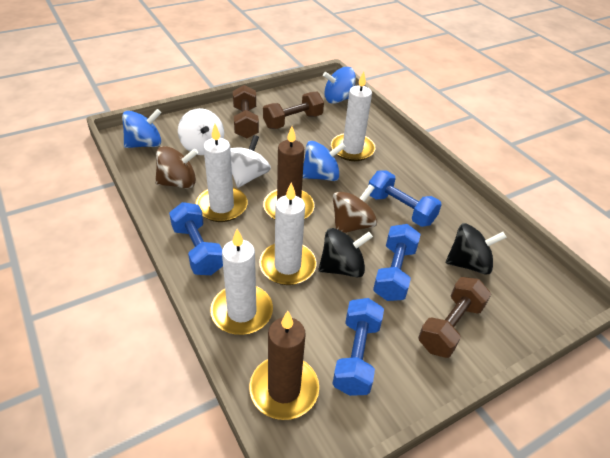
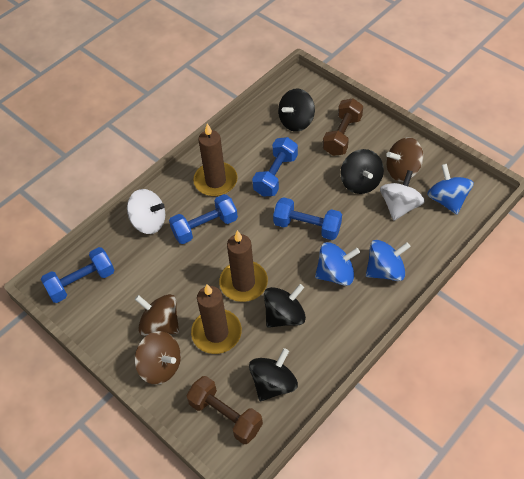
black spinning top: [318,228,373,278] [446,223,507,274] = 2 -> [249,348,298,401] [264,284,306,328] [278,88,315,132] [340,149,384,194] = 4
brown candle: [249,311,319,420] [263,127,315,220] = 2 -> [191,284,242,354] [193,123,238,196] [219,230,268,302] = 3
brown dumbbell: [233,85,259,138] [263,92,324,129] [418,277,491,358] = 3 -> [186,376,263,444] [323,98,363,156] = 2
brown spinning top: [155,146,198,189] [333,184,377,233] = 2 -> [134,331,181,385] [135,294,179,336] [386,137,423,182] = 3
white candle: [196,124,248,222] [210,229,273,335] [259,182,317,285] [331,71,375,161] = 4 -> none = 0

